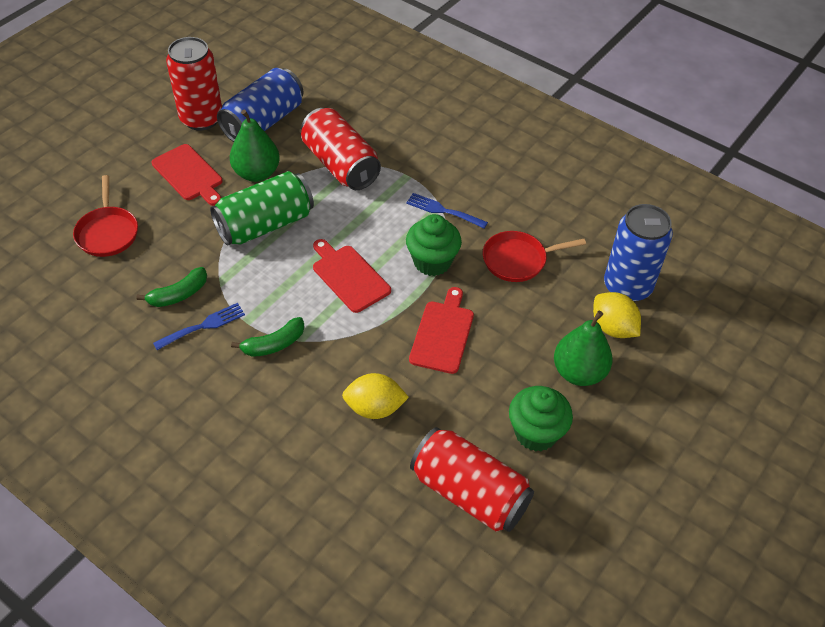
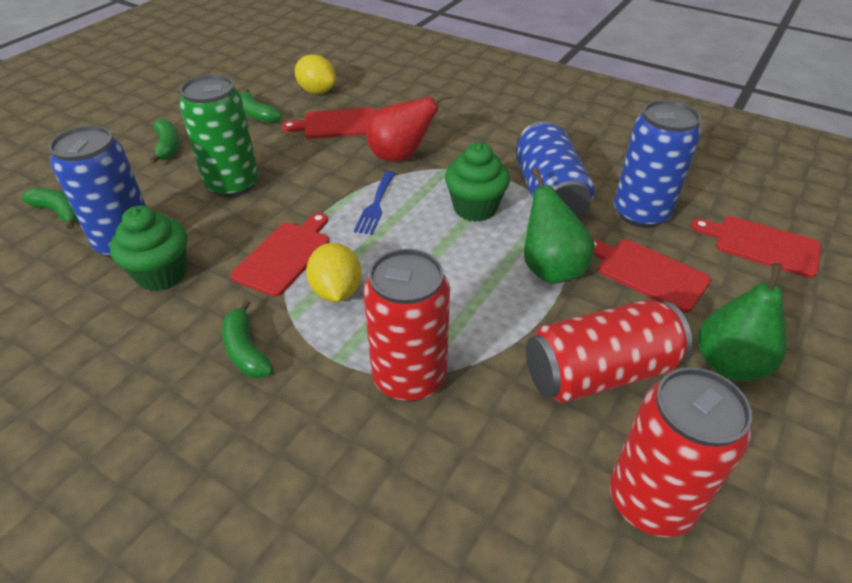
blue can: [217,68,304,142] [604,204,673,302] = 2 -> [49,126,146,258] [516,121,595,218] [614,100,701,228] = 3
blue fork: [153,303,245,350] [406,193,488,228] = 2 -> [354,171,396,235] = 1
green banana: [136,267,207,307] [231,317,304,357] = 2 -> [21,188,78,230] [149,119,180,164] [222,300,273,378] [240,89,282,123] = 4
red cutting board: [152,144,222,206] [313,239,391,313] [409,287,474,374] = 3 -> [231,213,329,297] [282,108,377,139] [593,239,711,313] [691,216,821,278] = 4
red pan: [73,175,138,257] [483,231,586,282] = 2 -> none = 0
red pear: none = 0 -> [366,92,452,162] = 1

